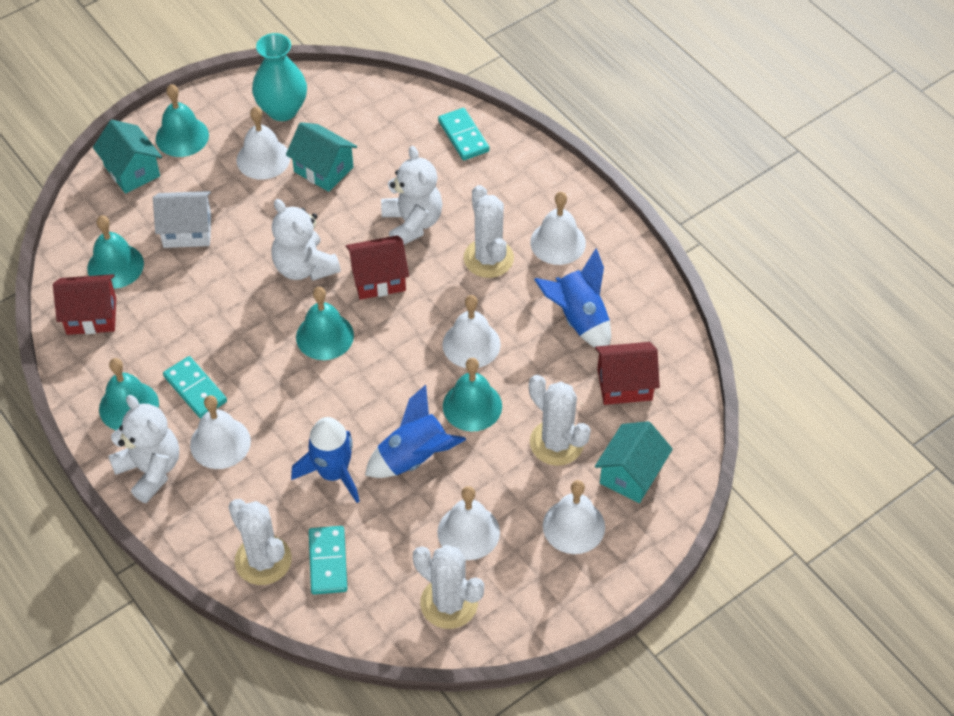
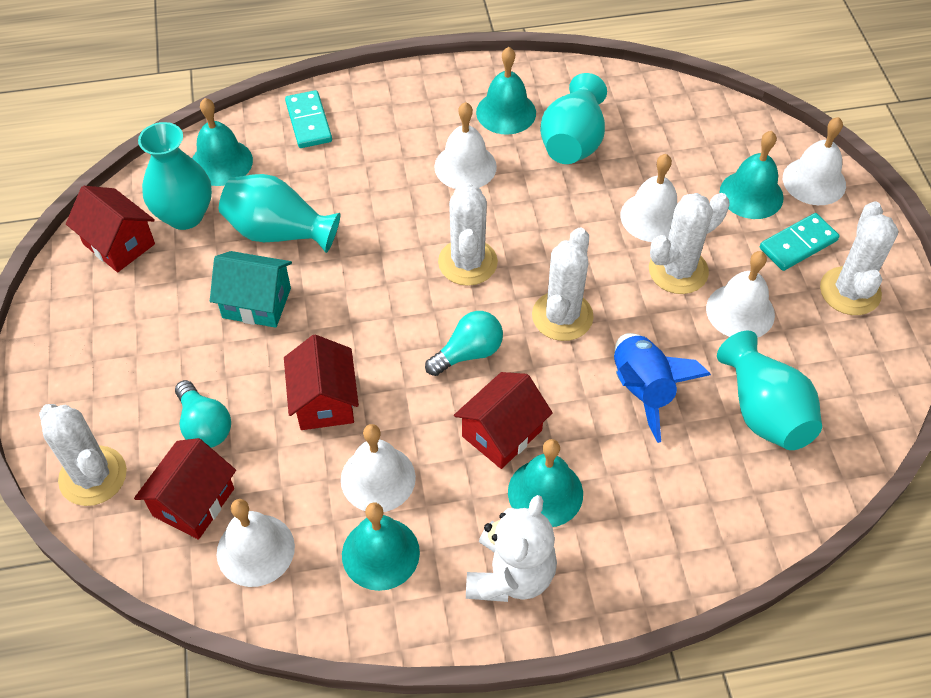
blue rocket: [291,417,360,503] [365,385,466,478] [534,248,611,347] = 3 -> [614,333,711,443] = 1
red house: [53,274,116,335] [346,235,409,300] [595,342,660,405] = 3 -> [66,186,155,272] [134,438,236,540] [284,335,359,430] [454,372,553,469] = 4
turquoise domino: [163,356,227,418] [309,526,347,595] [438,108,490,160] = 3 -> [285,90,332,148] [760,213,840,271] = 2
turquoise house: [93,120,162,194] [286,122,357,192] [595,421,673,503] = 3 -> [210,251,292,328] = 1
turquoise light bulb: none = 0 -> [175,380,231,448] [425,311,503,376] = 2
turquoise vase: [252,33,307,121] = 1 -> [138,122,212,230] [219,174,340,253] [540,73,607,164] [717,331,822,450] = 4
white cactus: [228,499,292,585] [413,545,484,629] [464,185,514,278] [529,375,591,466] = 4 -> [39,404,127,506] [438,183,498,286] [532,227,594,341] [649,193,730,294] [820,201,899,315] = 5
white house: [153,191,211,248] = 1 -> none = 0
white teddy bear: [108,395,179,503] [271,199,341,281] [381,146,442,245] = 3 -> [466,495,557,602] = 1

